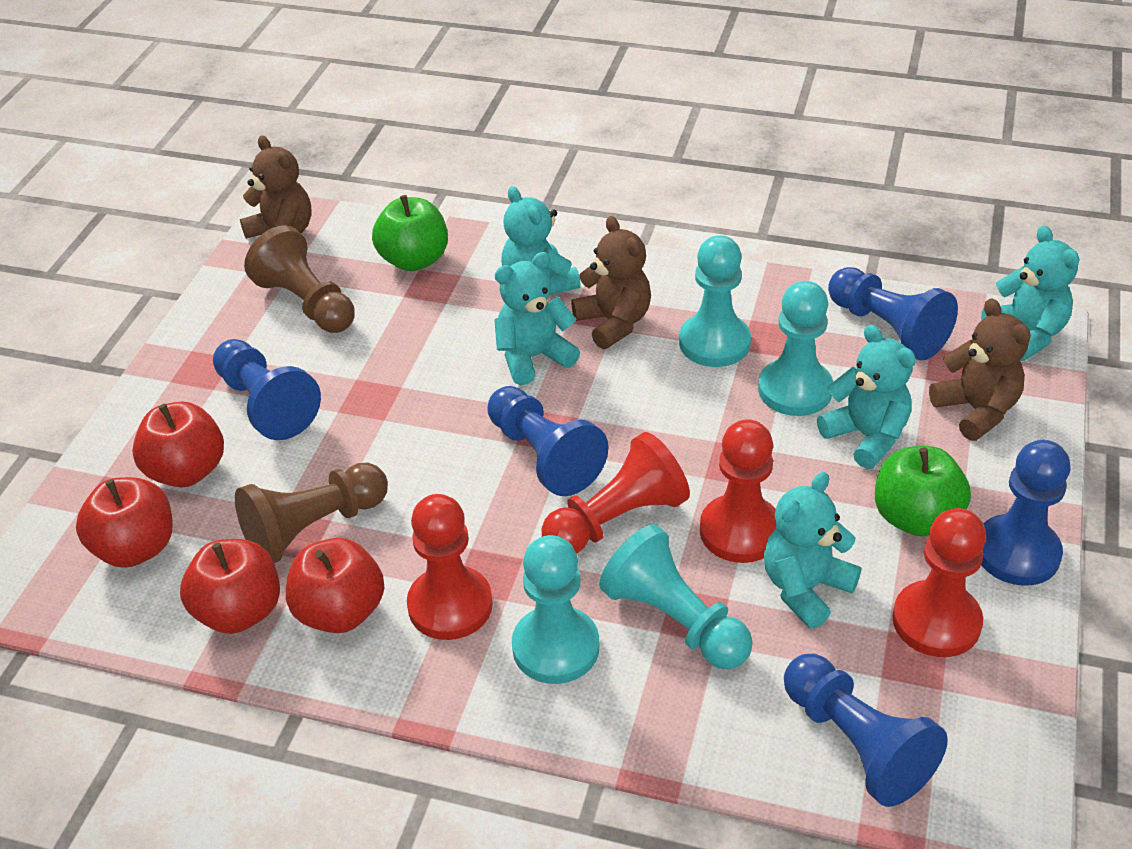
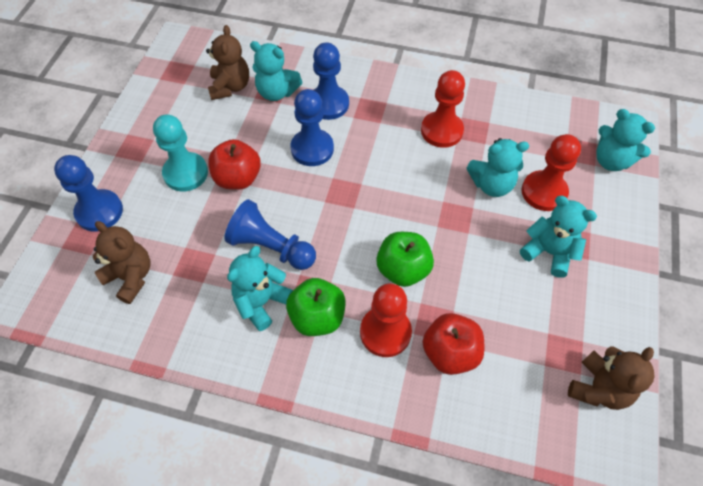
blue pawn: [213,339,321,440] [487,386,609,496] [784,654,948,807] [828,267,958,361] [981,440,1071,586] = 5 -> [54,155,123,232] [224,199,316,270] [290,89,334,166] [313,42,349,120] = 4
brown pawn: [235,463,388,563] [244,225,355,333] = 2 -> none = 0
red apple: [76,477,173,568] [132,402,224,487] [180,539,280,634] [286,538,384,633] = 4 -> [208,139,261,190] [423,313,484,375] = 2
red pawn: [407,494,493,640] [541,432,690,554] [700,419,777,563] [892,508,986,657] = 4 -> [360,283,412,357] [421,70,465,148] [521,134,581,211] = 3
turquoise pawn: [512,535,599,684] [599,524,753,669] [679,235,751,367] [758,281,833,416] = 4 -> [153,114,208,191] = 1

